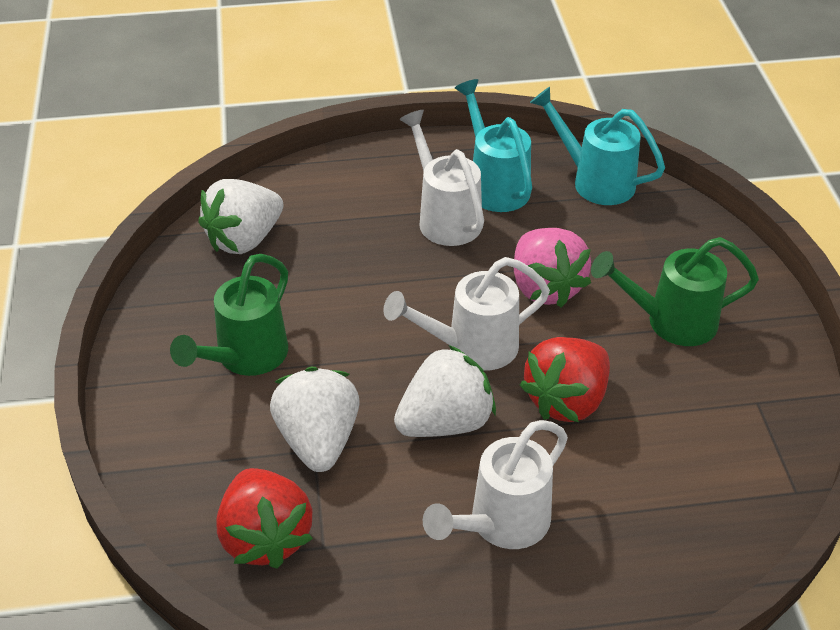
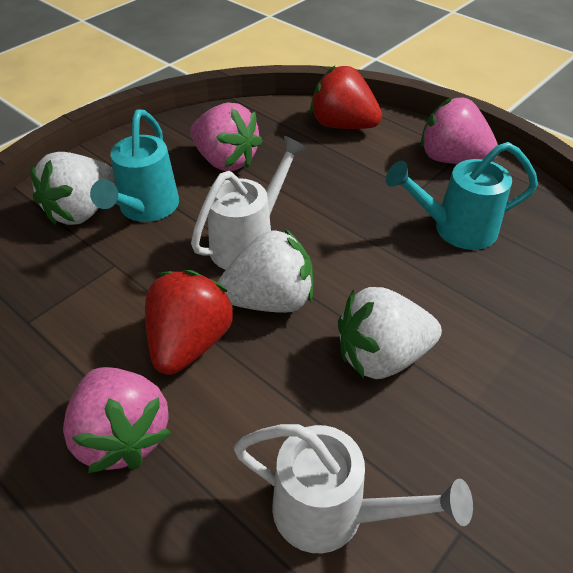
green watering can: [170,254,288,376] [591,237,759,346] = 2 -> none = 0
pink strawberry: [514,228,591,308] = 1 -> [63,367,171,473] [190,102,263,171] [421,97,498,164] = 3
white watering can: [383,257,550,370] [400,110,484,246] [423,420,568,549] = 3 -> [191,136,307,270] [234,424,473,553] = 2

